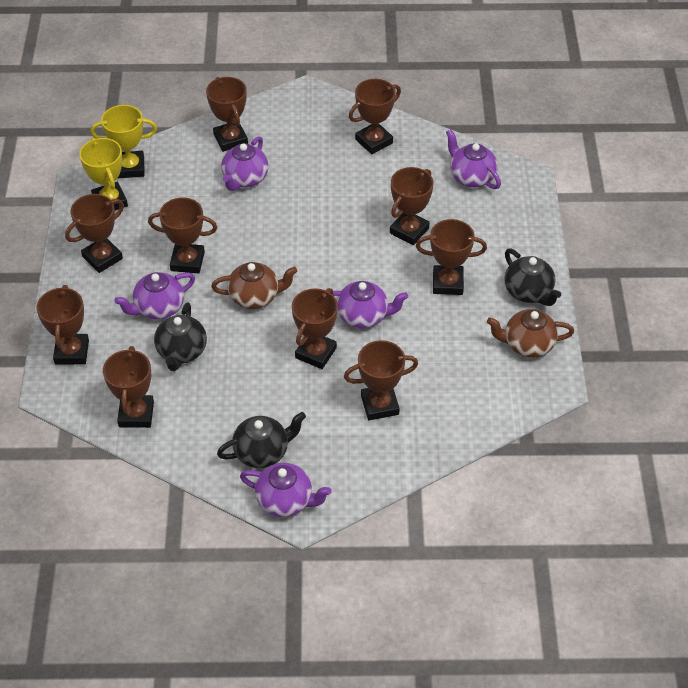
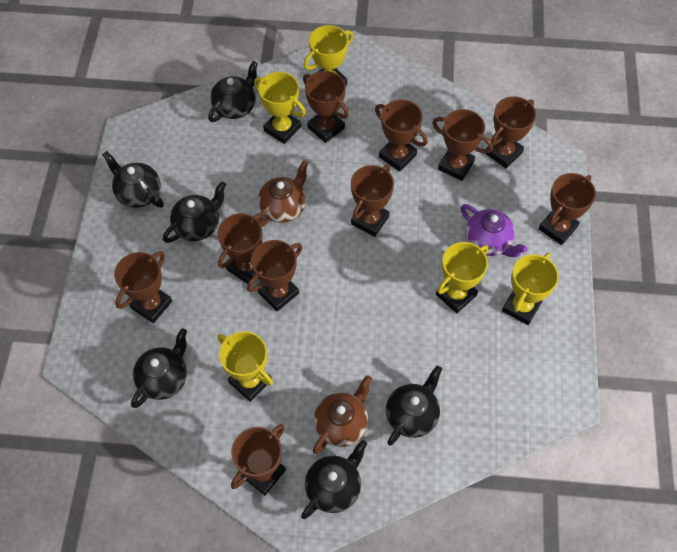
black teapot: [154,302,207,371] [217,412,306,468] [504,249,561,306] = 3 -> [102,151,164,208] [131,328,187,408] [163,182,226,243] [208,60,258,122] [301,440,367,519] [386,366,442,446] = 6
purple teapot: [114,272,195,319] [221,136,269,191] [240,463,332,517] [333,281,408,328] [446,129,501,189] = 5 -> [461,204,528,257] = 1
yellow trophy: [79,138,128,210] [91,105,157,178] = 2 -> [217,331,273,402] [254,72,306,144] [303,25,353,85] [436,242,489,313] [502,253,559,325] = 5

